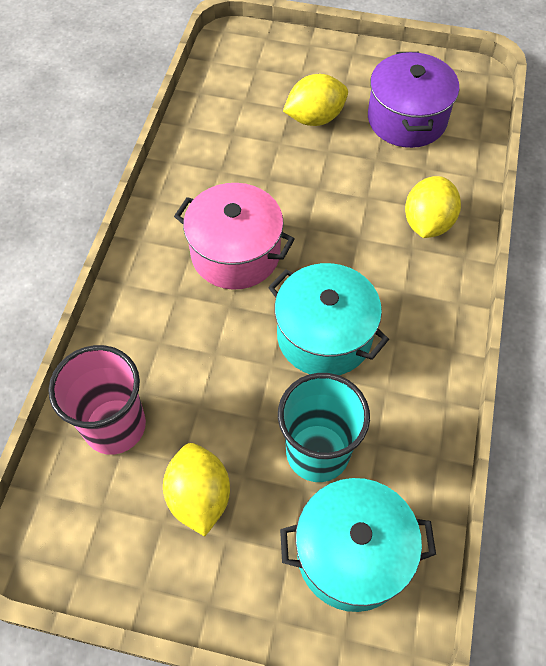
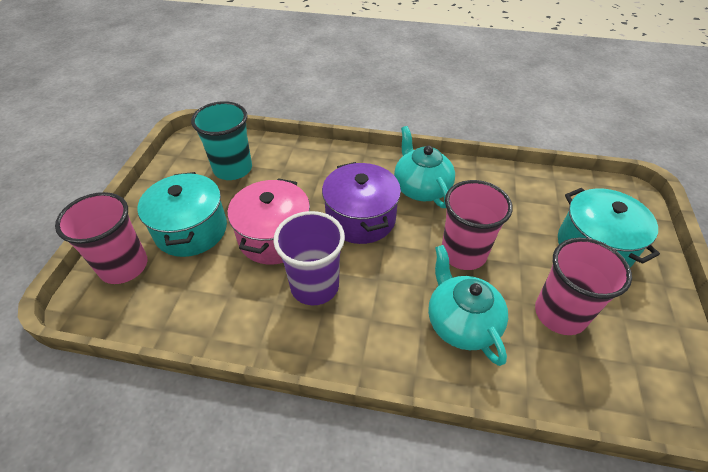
pink cup: [48,345,146,455] = 1 -> [55,192,147,284] [442,180,513,270] [535,238,632,335] = 3
purple cup: none = 0 -> [273,211,345,305] = 1
turquoise teapot: none = 0 -> [394,126,455,208] [428,245,508,366] = 2
yellow lemon: [163,443,230,536] [283,74,348,126] [405,176,461,238] = 3 -> none = 0

